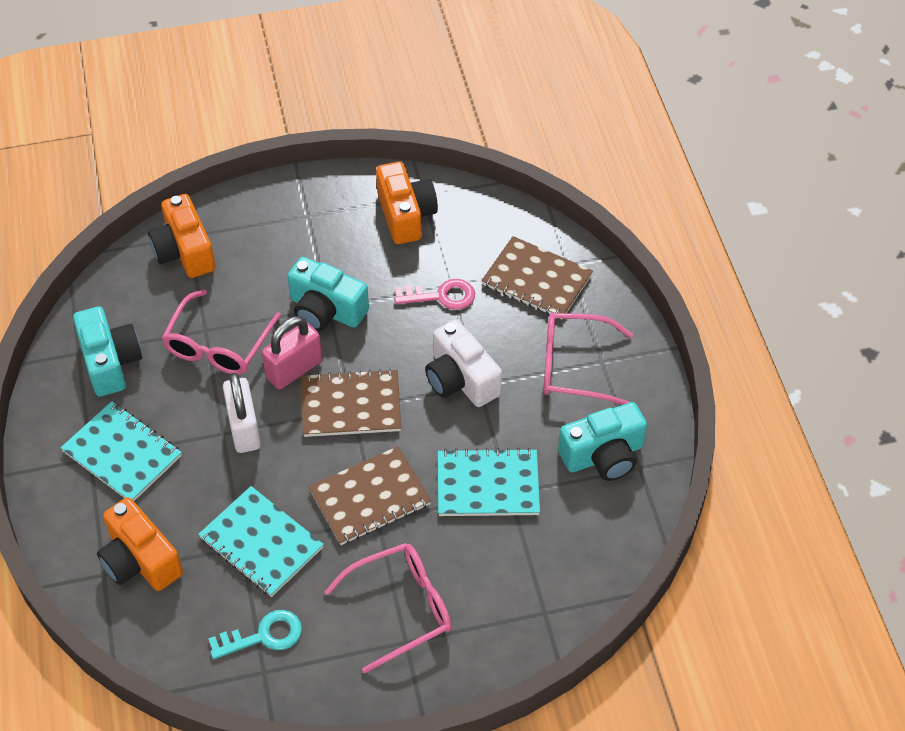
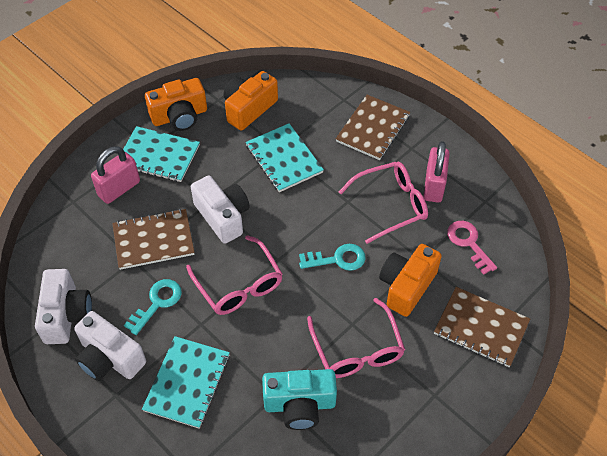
pink padlock: [262,316,322,389] = 1 -> [91,146,140,204] [423,141,450,203] = 2
turquoise camera: [73,306,142,397] [287,257,369,332] [558,402,647,481] = 3 -> [262,369,337,430] = 1
turquoise key: [208,610,302,659] = 1 -> [124,279,182,335] [299,244,366,271] = 2
white camera: [425,319,502,407] = 1 -> [35,269,92,344] [75,311,146,381] [191,175,250,244] = 3
white padlock: [223,373,261,453] = 1 -> none = 0

